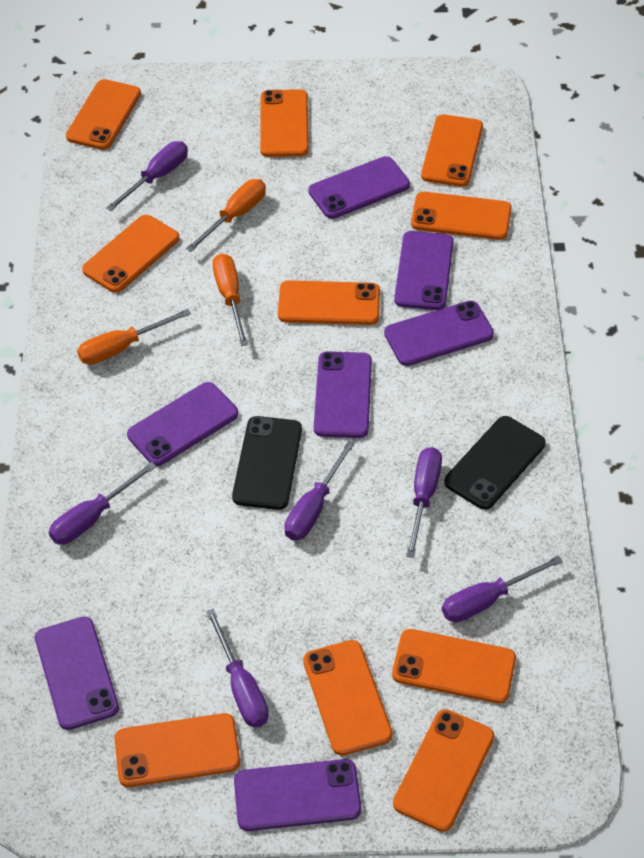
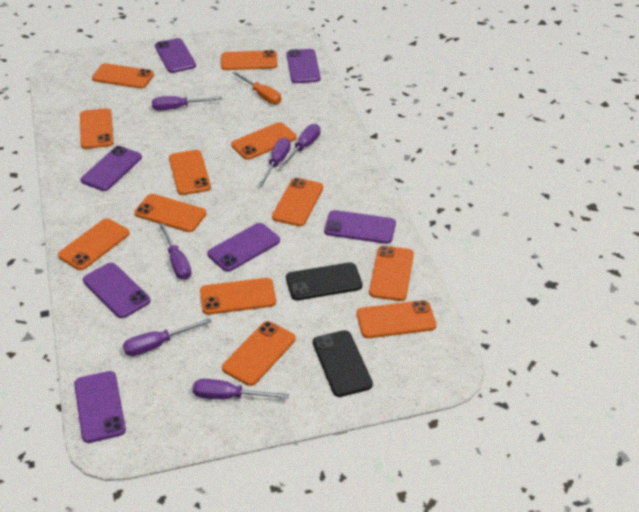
orange phone: [66,79,141,150] [82,215,179,293] [115,713,240,787] [260,89,309,157] [278,280,380,325] [303,640,393,756] [392,629,516,704] [393,709,494,832] [411,192,512,240] [421,115,483,187] = 10 -> [58,218,129,270] [80,108,114,149] [92,63,154,89] [134,194,207,232] [169,150,211,195] [200,278,276,315] [221,50,278,70] [222,321,296,386] [231,122,297,160] [272,178,323,226] [357,300,436,338] [369,246,414,301] = 12
orange screwdriver: [77,309,191,365] [186,179,266,252] [213,254,248,346] = 3 -> [233,71,281,104] = 1

